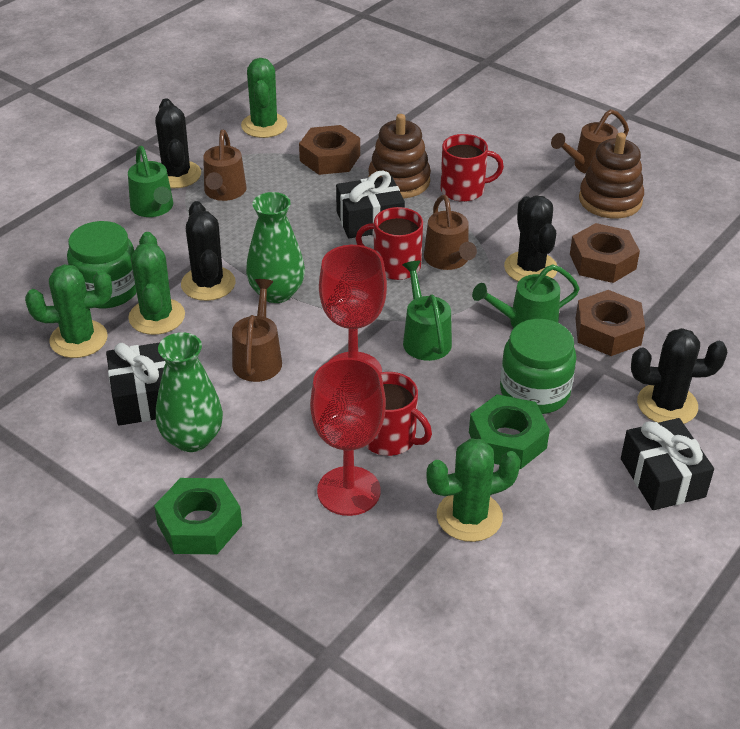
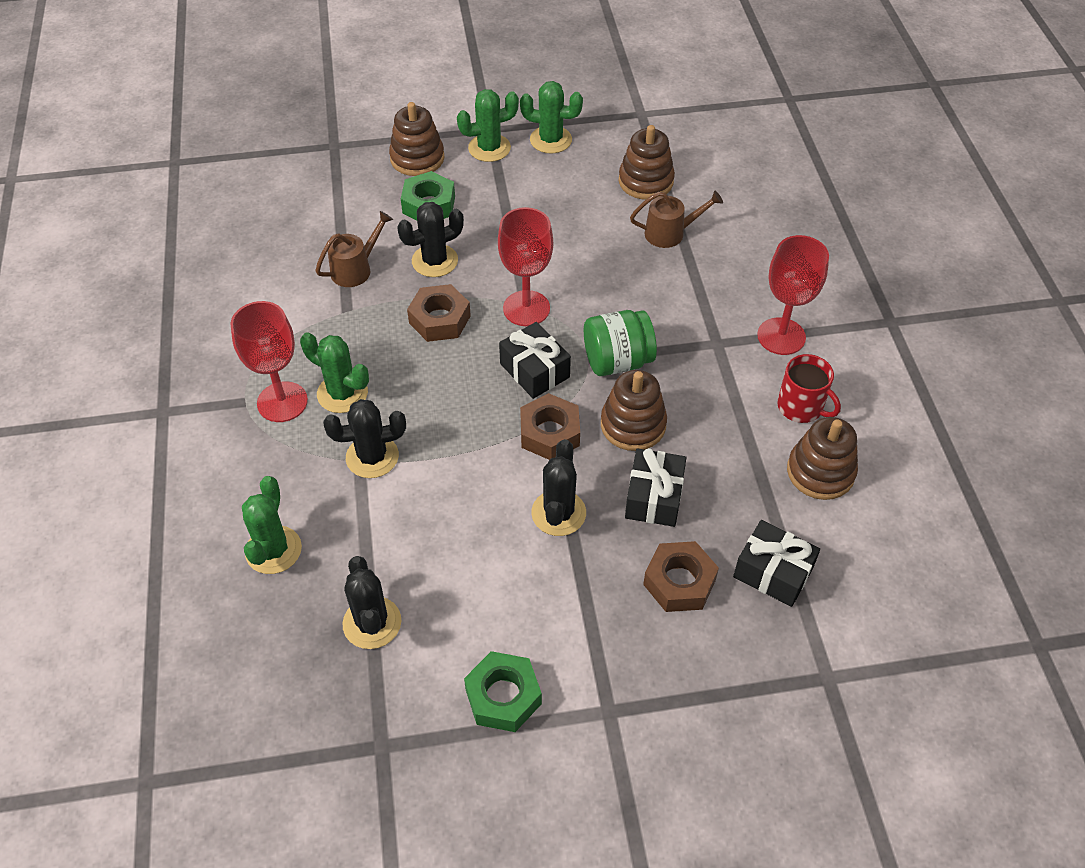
brown stacking toy: [368,114,431,198] [579,132,644,219] = 2 -> [389,102,445,176] [601,370,667,451] [619,125,675,200] [787,417,858,500] = 4
brown watering can: [203,130,246,201] [232,279,282,382] [424,195,477,270] [551,109,629,174] = 4 -> [315,211,393,287] [630,190,723,248] = 2
green jar: [67,221,137,308] [500,319,576,414] = 2 -> [584,310,657,376] = 1
green vase: [156,332,223,452] [246,192,305,303] = 2 -> none = 0
green watering can: [128,146,173,217] [402,261,452,361] [472,264,580,328] = 3 -> none = 0
red goblet: [310,358,386,516] [319,245,387,373] = 2 -> [230,301,308,422] [498,207,553,326] [757,235,829,355] = 3
red mug: [355,207,423,280] [365,372,432,456] [440,134,504,202] = 3 -> [777,354,841,423] = 1

